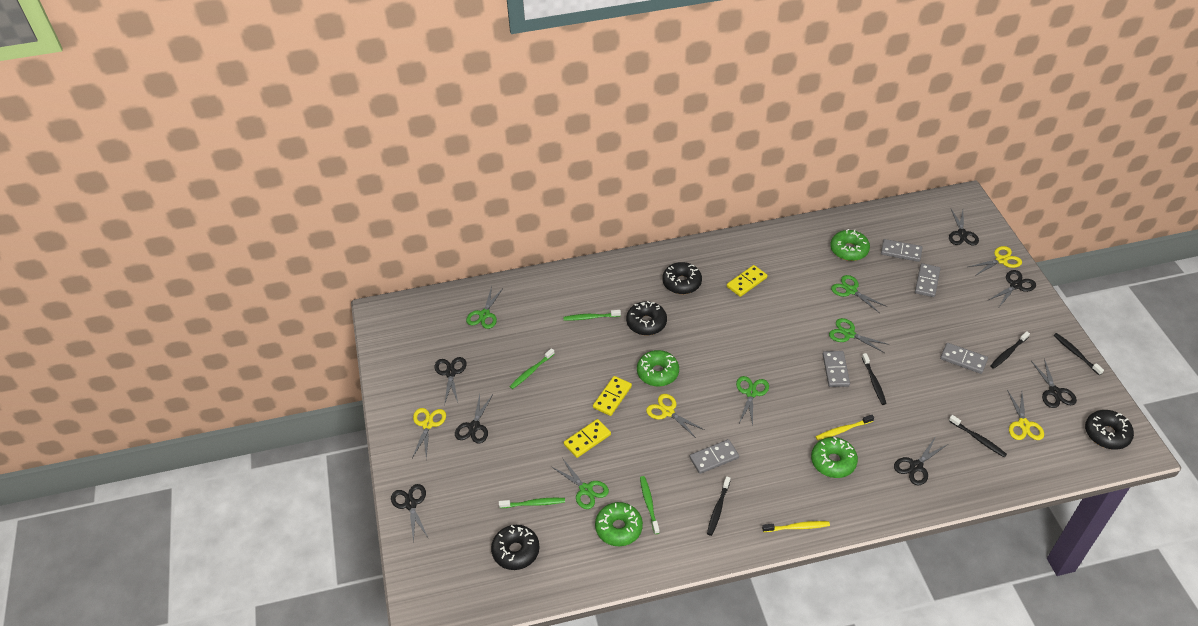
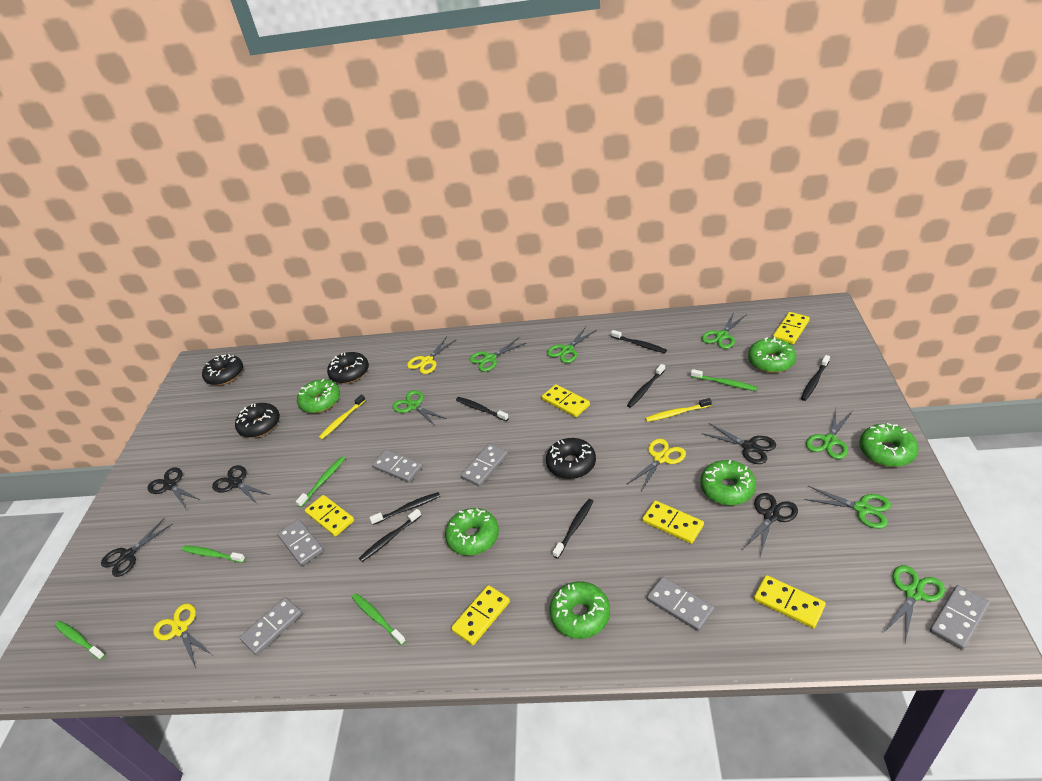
black scissors: [391,484,429,543] [435,357,467,405] [455,394,493,444] [894,436,948,485] [949,209,979,245] [989,270,1036,307] [1031,359,1077,408] = 7 -> [101,518,172,577] [147,467,200,508] [212,465,270,505] [701,423,776,464] [743,493,798,556] = 5
black toothbrush: [707,476,731,536] [862,353,886,405] [949,415,1007,457] [990,331,1030,369] [1054,333,1104,375] = 5 -> [359,509,422,562] [369,492,440,525] [456,397,509,421] [553,499,594,558] [611,330,667,353] [627,364,665,408] [801,355,830,401] = 7
green donut: [595,502,643,546] [637,350,679,386] [811,437,858,478] [830,229,870,261] = 4 -> [297,379,340,413] [445,508,499,556] [550,581,610,639] [700,460,756,505] [748,337,796,373] [860,423,918,467] = 6
green scissors: [466,286,504,329] [552,458,609,509] [736,376,769,426] [829,318,890,353] [831,275,887,313] = 5 -> [392,390,446,427] [469,338,526,372] [547,327,596,363] [701,312,747,349] [804,486,891,529] [806,408,852,459] [883,565,945,643] = 7
green toothbrush: [499,498,565,508] [509,348,555,389] [563,310,621,321] [640,476,660,534] = 4 -> [55,621,105,660] [182,546,246,563] [296,456,345,507] [352,593,406,645] [691,369,757,391] = 5
grey domino: [690,439,739,474] [823,351,850,387] [881,239,923,262] [915,263,941,297] [940,343,988,374] = 5 -> [240,597,303,655] [277,519,324,566] [372,449,423,483] [461,443,508,487] [647,577,714,631] [930,585,990,650] = 6
yellow domino: [564,419,611,458] [593,376,632,416] [727,265,768,297] = 3 -> [305,495,354,537] [451,585,510,645] [542,384,590,417] [642,501,704,544] [754,575,826,628] [773,312,810,344] = 6
yellow scissors: [412,408,446,459] [646,394,705,438] [968,246,1022,276] [1007,390,1044,440] = 4 -> [153,604,212,668] [407,337,457,374] [627,439,686,491] = 3

